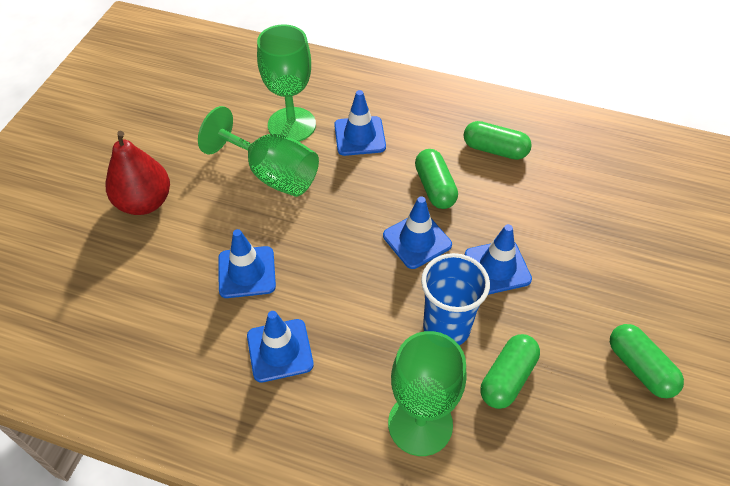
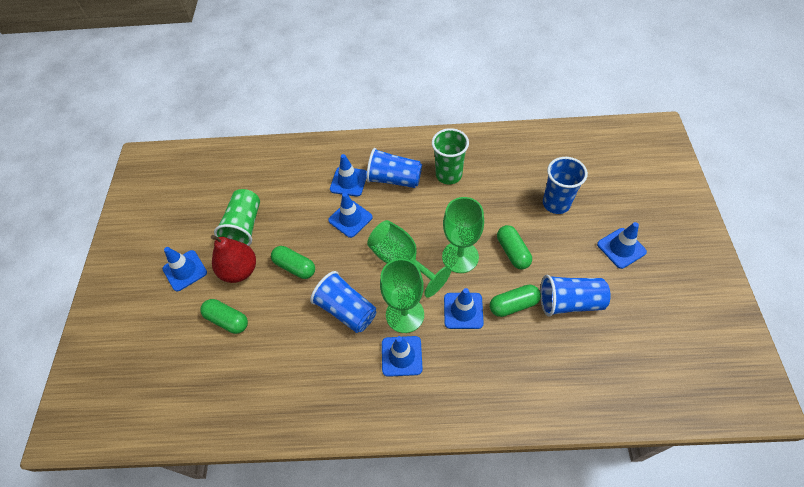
blue cup: [421,253,490,345] = 1 -> [310,271,376,333] [366,148,422,188] [540,275,611,317] [543,157,588,214] = 4
blue traffic cone: [218,229,276,298] [247,311,314,383] [334,90,386,156] [383,196,452,269] [465,224,532,295] = 5 -> [163,247,207,291] [328,193,373,238] [330,154,367,196] [382,336,423,377] [444,288,484,329] [597,222,647,269] = 6
green cup: none = 0 -> [214,189,260,246] [432,128,469,184] = 2

